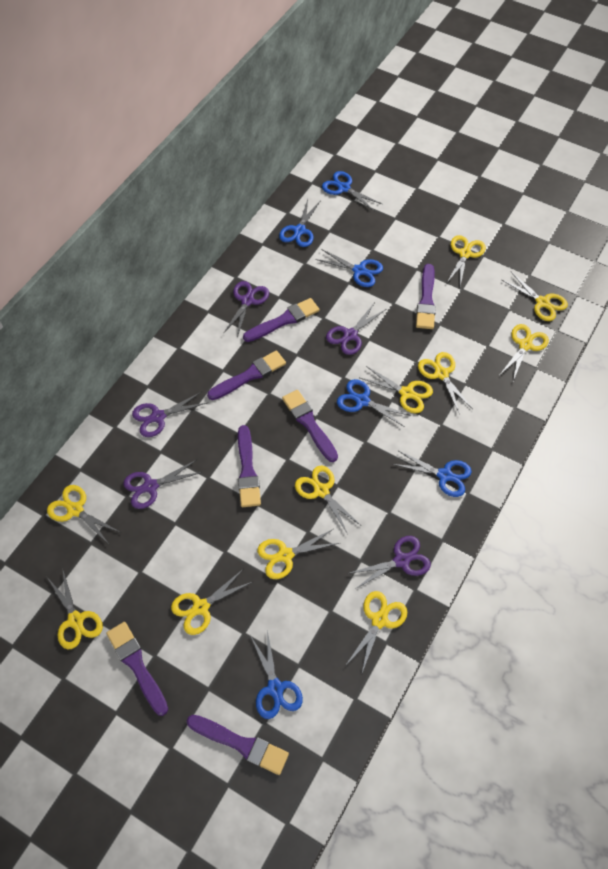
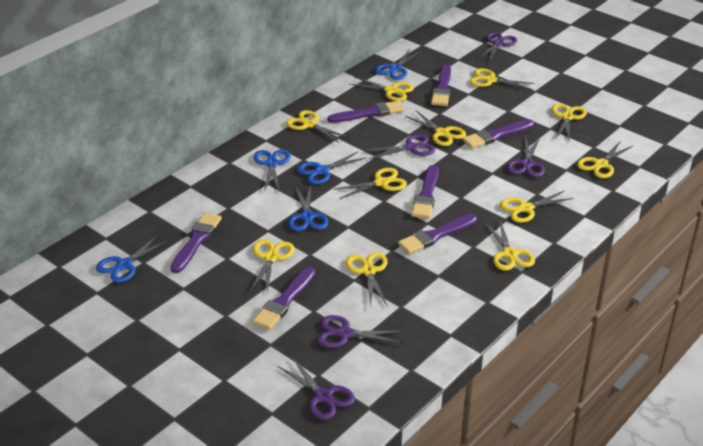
blue scissors: [250,630,303,719] [279,199,321,247] [315,249,383,287] [322,171,382,211] [337,379,412,427] [393,450,472,497] = 6 -> [96,234,170,283] [254,149,291,192] [288,186,328,231] [297,152,367,185] [375,49,422,80] = 5

